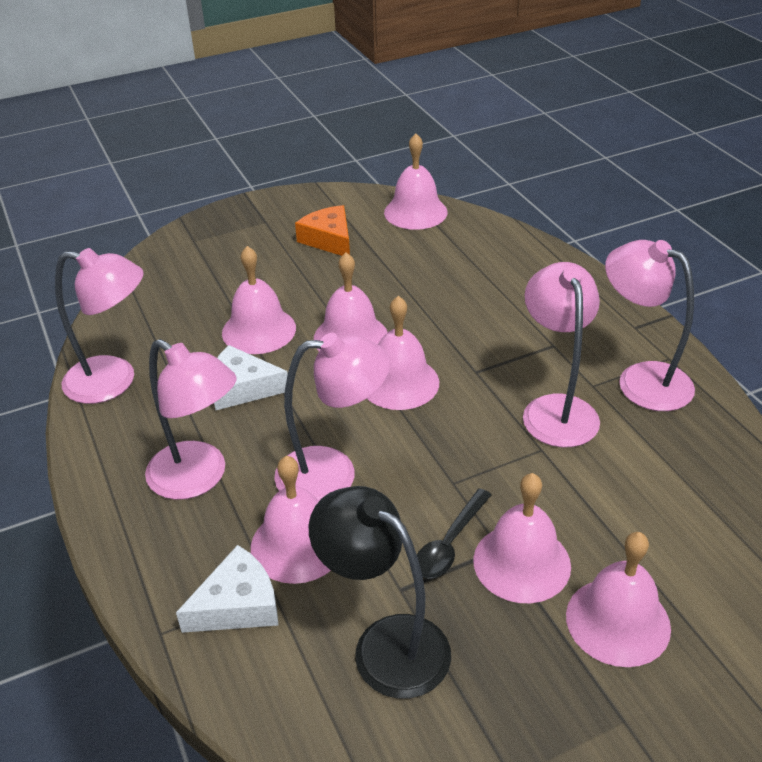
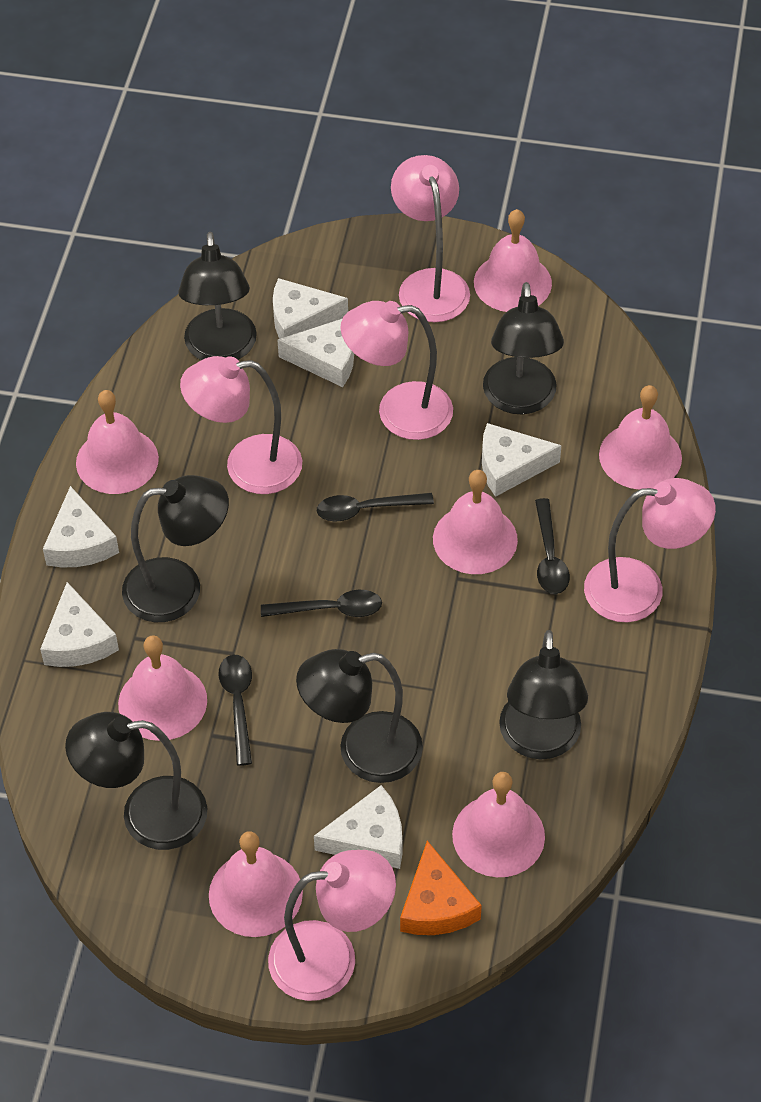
black lamp: [309,486,451,699] = 1 -> [65,712,207,850] [122,475,229,622] [178,232,257,360] [296,649,423,783] [483,282,564,414] [499,630,588,759] = 6
black spoon: [417,488,491,579] = 1 -> [219,655,252,766] [261,590,382,617] [317,493,434,521] [535,498,570,594] = 4
white cheese: [176,545,278,633] [214,345,288,410] = 2 -> [40,582,119,667] [43,486,119,567] [273,278,348,339] [277,319,354,387] [314,785,402,869] [482,423,562,497] = 6

